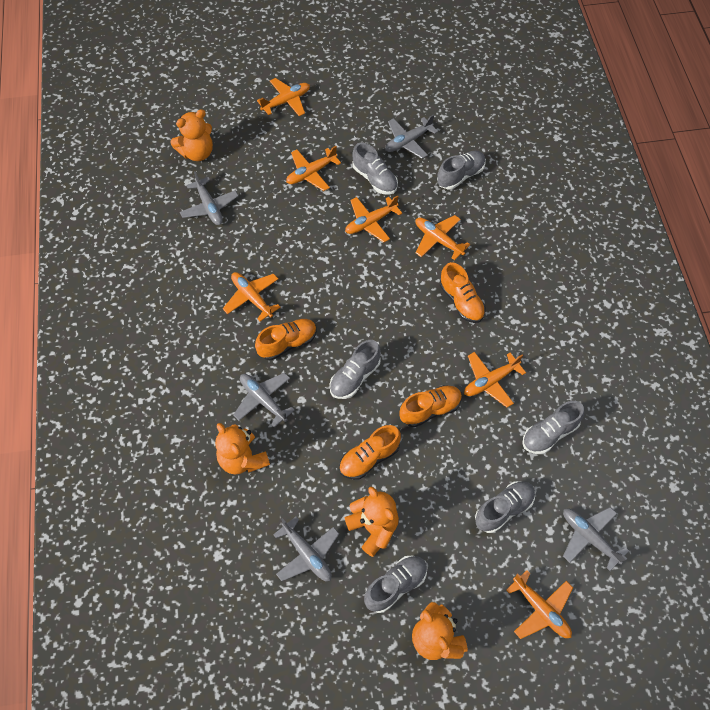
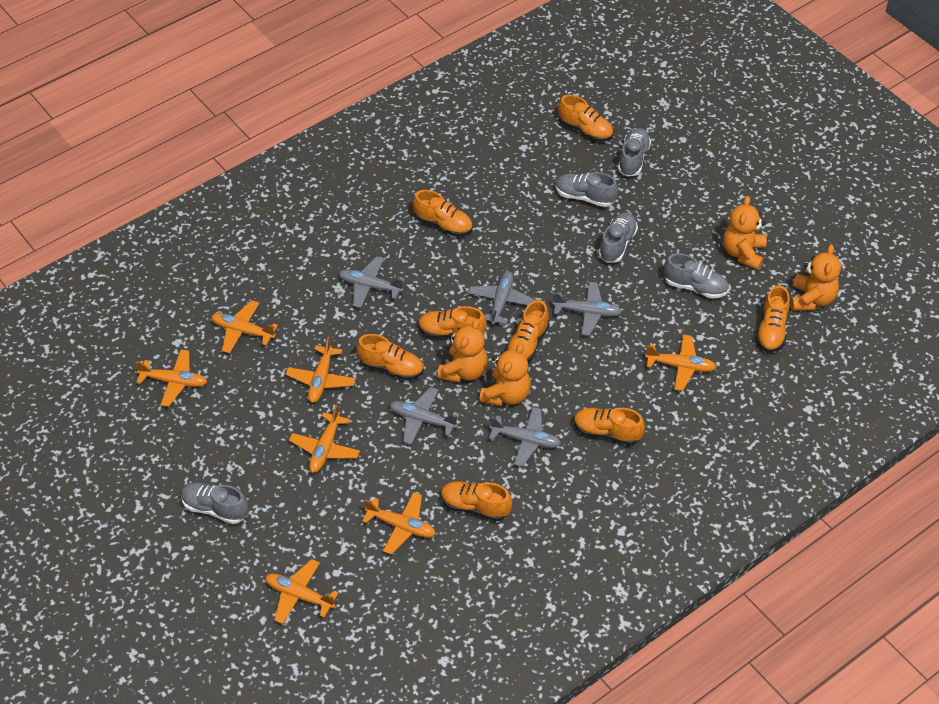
grey shoe: [330,340,381,399] [352,142,398,195] [364,556,427,613] [437,151,486,190] [475,481,535,533] [522,401,584,454] = 6 -> [181,482,249,524] [555,172,618,207] [598,212,638,263] [618,128,651,177] [664,254,729,299] = 5
orange shoe: [255,319,317,360] [339,425,401,480] [399,385,462,427] [440,262,485,323] = 4 -> [356,334,423,380] [413,190,473,236] [418,306,487,338] [441,481,512,521] [506,300,549,362] [558,95,613,142] [574,408,645,445] [756,285,790,352] = 8

